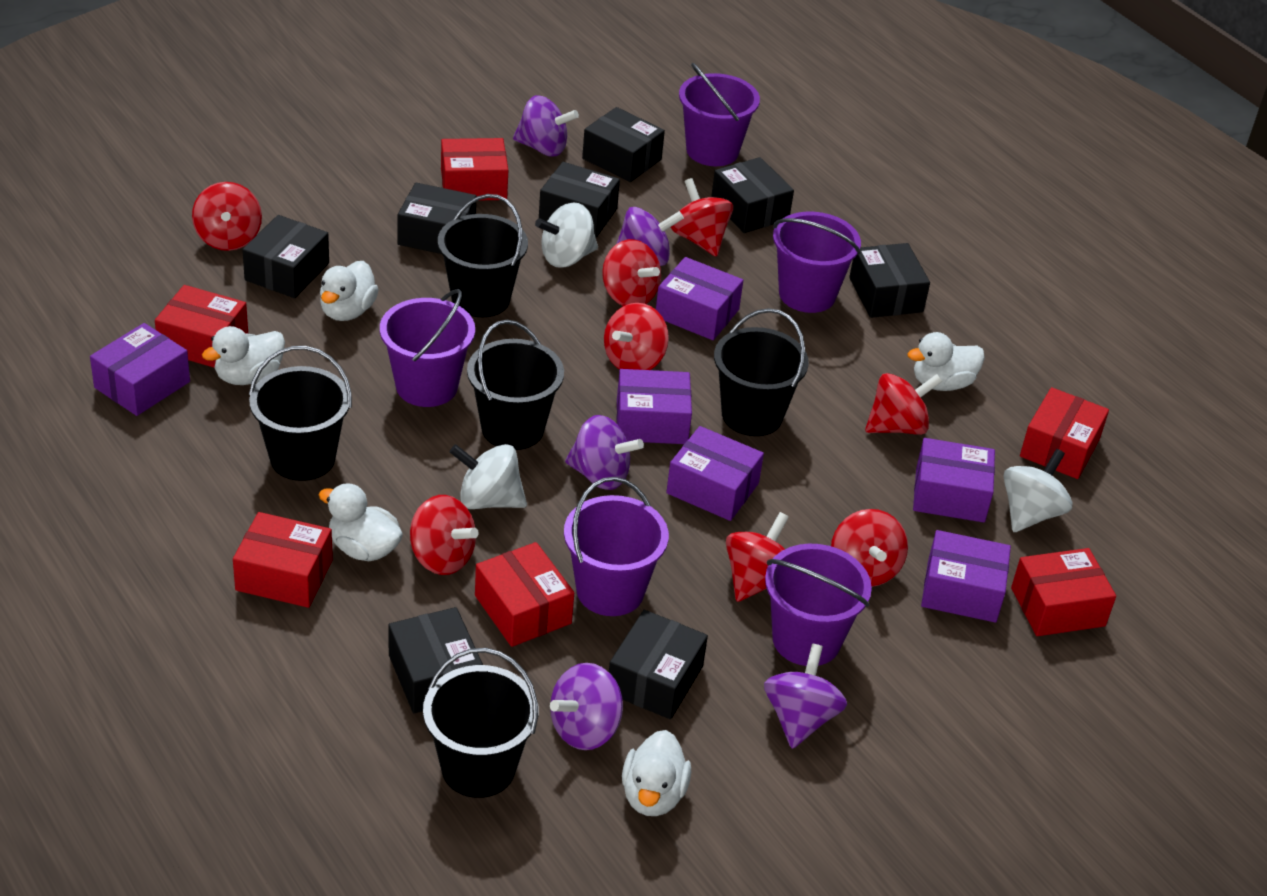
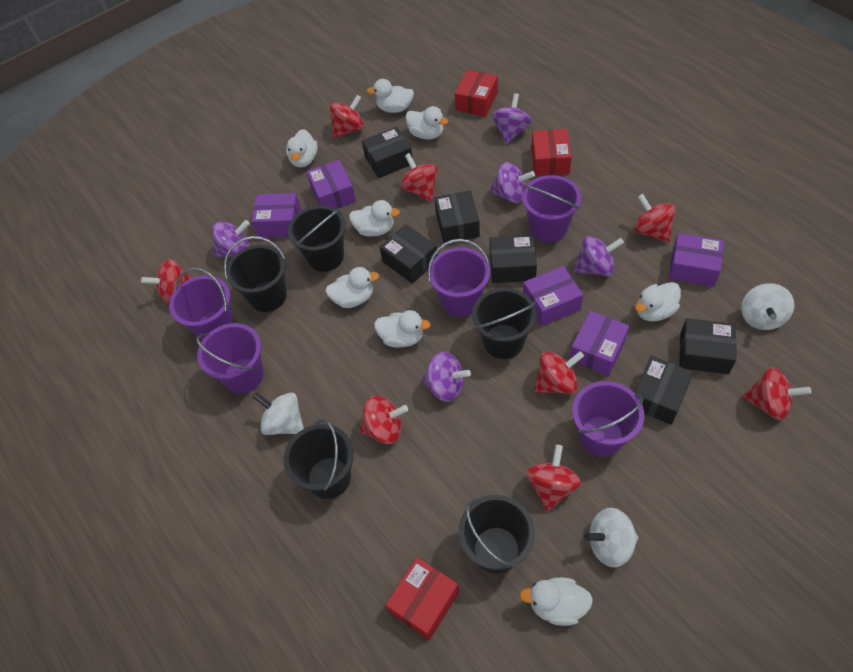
black box: [243,215,329,298] [388,607,483,713] [398,182,476,254] [539,162,620,238] [582,107,665,182] [609,610,708,719] [711,157,794,233] [849,243,930,318] = 8 -> [362,127,413,178] [380,224,437,284] [435,190,480,243] [490,235,537,283] [634,356,694,425] [679,318,737,374] = 6
purple box: [90,323,190,416] [617,369,692,444] [656,257,743,340] [666,426,764,521] [913,438,995,522] [921,530,1011,623] = 6 -> [251,193,301,237] [307,160,356,209] [523,266,583,326] [570,311,629,376] [669,233,724,287] = 5
red box: [155,285,248,368] [233,512,333,608] [441,138,508,201] [475,542,574,647] [1011,548,1116,636] [1020,387,1109,479] = 6 -> [385,557,459,640] [455,70,498,117] [531,129,572,176] = 3
white duck: [202,326,285,385] [319,483,403,561] [320,261,379,321] [622,730,691,816] [907,332,985,391] = 5 -> [286,129,318,167] [325,267,379,308] [349,200,400,237] [367,79,414,113] [374,310,431,348] [405,106,448,139] [519,577,593,626] [635,282,681,321] = 8

